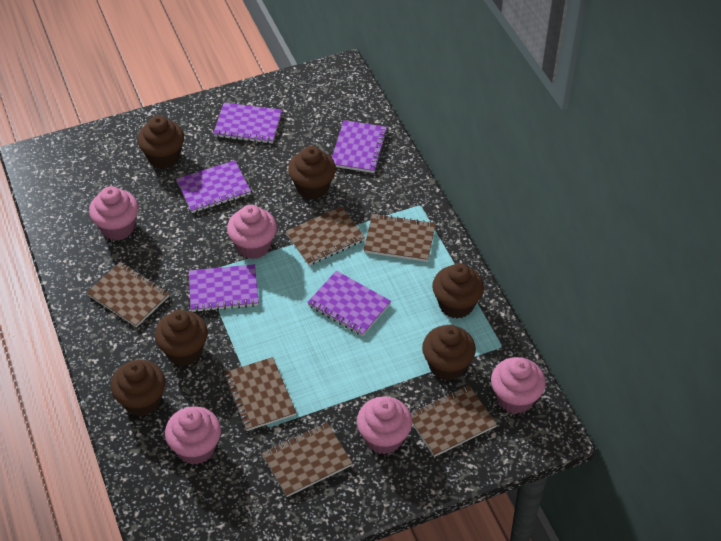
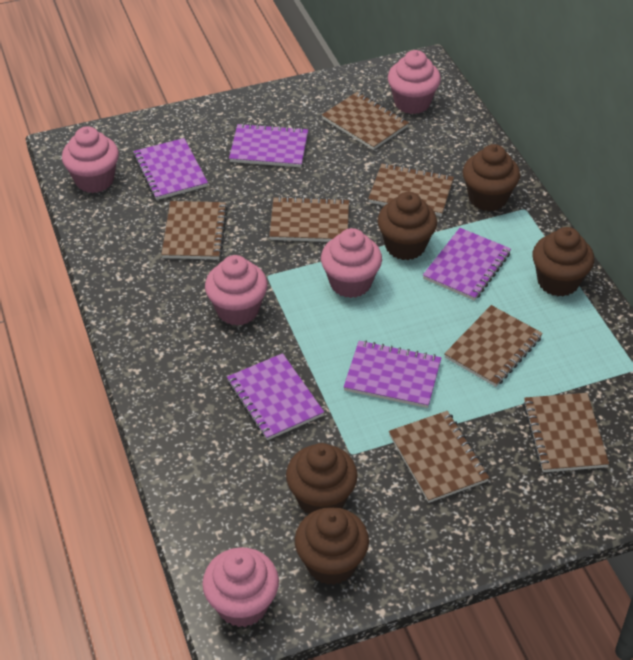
brown cupcake: [111,360,165,417] [137,116,184,169] [155,310,208,366] [288,146,336,200] [422,325,476,381] [432,263,484,319] = 6 -> [286,443,358,514] [295,507,369,585] [377,192,437,260] [462,144,520,212] [533,227,594,297] = 5
brown notebook: [86,262,170,327] [224,357,296,431] [262,422,353,497] [285,207,365,265] [363,213,436,262] [411,385,497,457] = 6 -> [161,201,228,260] [269,196,349,242] [322,92,409,150] [368,163,454,216] [389,411,489,503] [444,305,543,387] [523,393,609,472] = 7

